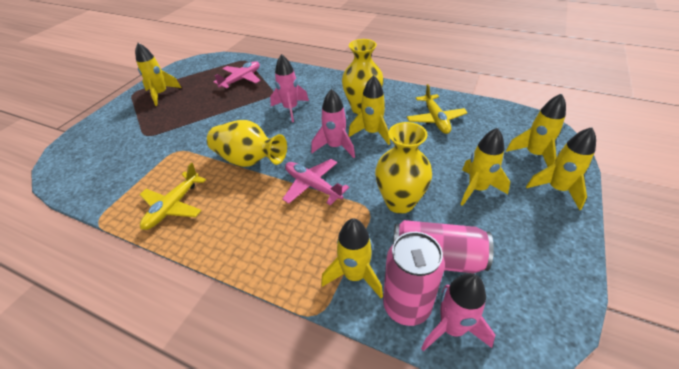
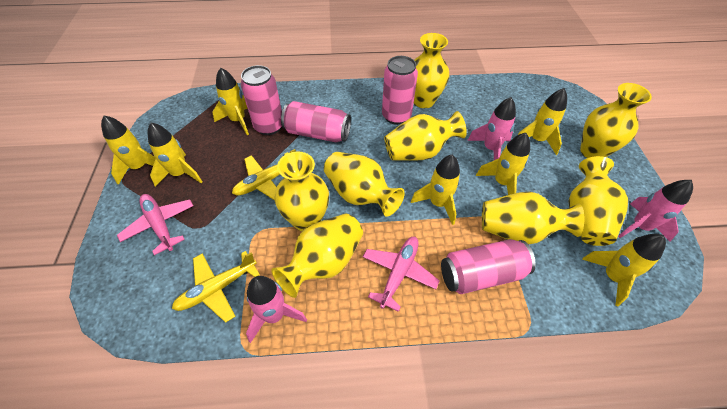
pink can: [383,232,445,326] [393,220,494,273] = 2 -> [241,65,282,135] [281,101,351,142] [382,56,418,125] [441,239,536,294] = 4
yellow rocket: [135,43,181,106] [321,218,383,298] [348,75,390,145] [460,128,510,206] [506,93,566,167] [526,127,596,210] = 6 -> [101,116,156,185] [147,123,202,186] [212,68,249,135] [411,155,460,225] [476,133,530,195] [518,88,567,155] [582,234,666,306] = 7
yellow vase: [207,120,287,167] [342,39,384,114] [375,122,432,214] = 3 -> [271,214,363,298] [275,151,329,231] [324,152,405,217] [384,111,467,161] [414,33,449,108] [482,192,584,245] [568,156,628,246] [580,83,652,158] = 8

